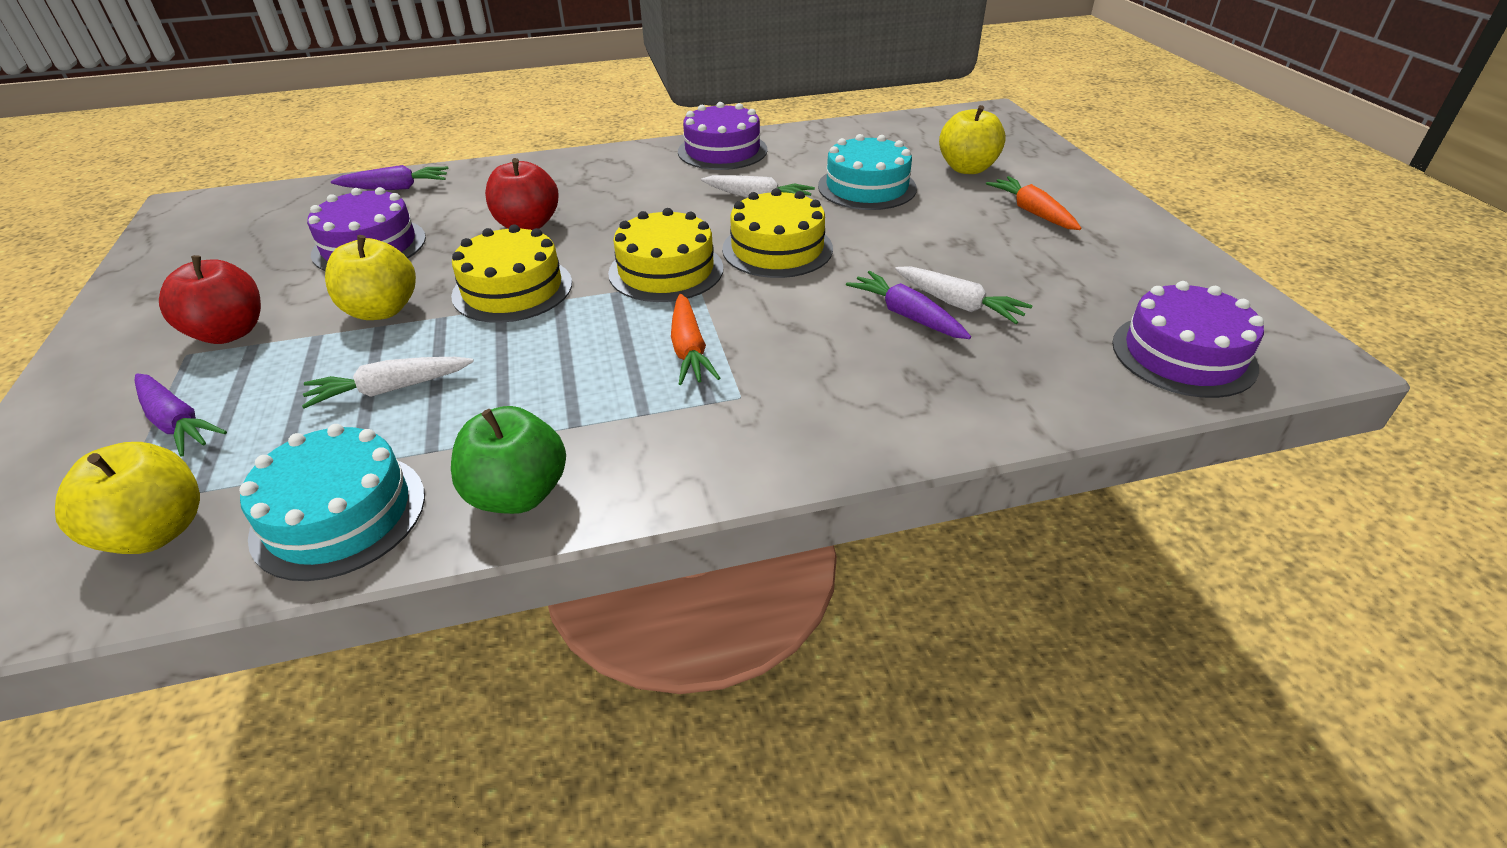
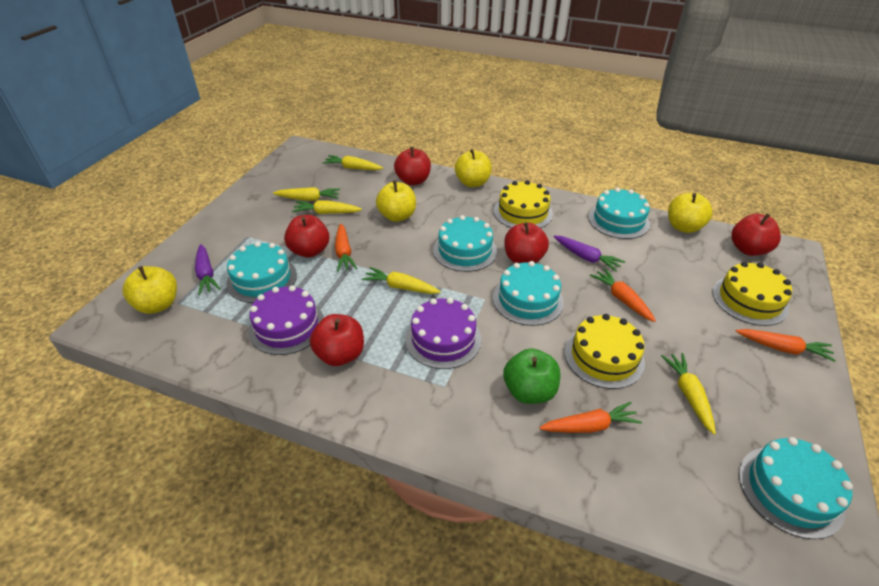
orange carrot: [671,294,720,385] [986,176,1082,230] = 2 -> [335,224,357,272] [539,402,642,433] [590,268,656,322] [736,329,836,362] = 4
purple cake: [307,187,426,271] [678,102,768,170] [1112,281,1264,398] = 3 -> [248,285,324,355] [405,298,481,369] = 2
purple carrot: [134,373,227,457] [331,165,448,190] [846,271,971,339] = 3 -> [195,244,220,295] [553,235,625,272] = 2
red apple: [159,255,261,344] [485,158,559,230] = 2 -> [284,215,329,258] [310,314,364,366] [394,147,431,185] [504,222,549,263] [731,213,781,256] = 5
turquoise cake: [239,424,425,581] [818,134,917,210] = 2 -> [226,242,297,303] [433,215,497,272] [493,261,564,326] [588,187,650,239] [739,437,853,539] = 5
white carrot: [302,357,474,408] [701,175,815,198] [895,266,1032,324] = 3 -> none = 0
yellow apple: [55,442,200,554] [325,235,416,320] [939,105,1006,174] = 3 -> [123,266,177,314] [376,180,416,222] [455,149,492,187] [668,193,713,233] = 4
yellow carrot: none = 0 -> [273,187,341,201] [292,200,362,214] [322,155,383,170] [362,267,441,294] [661,353,716,435] = 5

